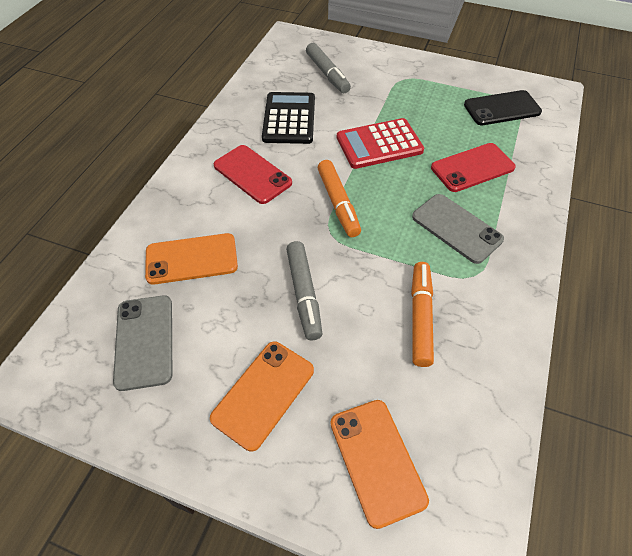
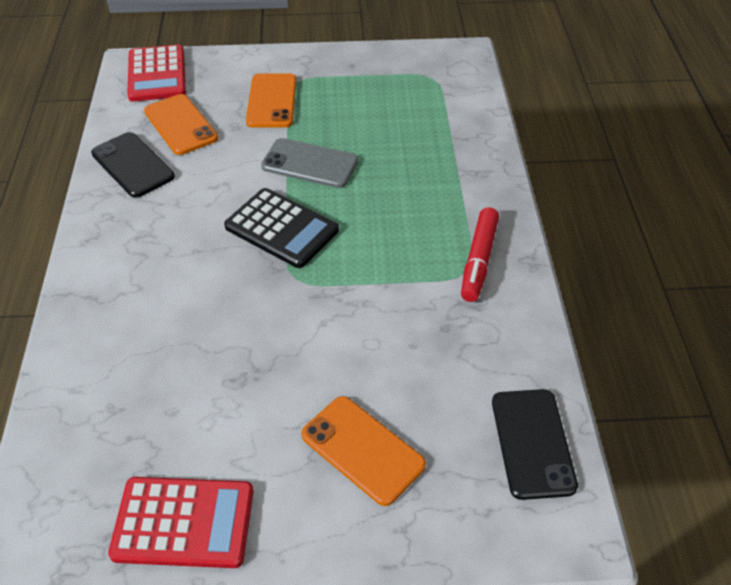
black phone: [464,90,542,125] = 1 -> [91,132,175,198] [492,389,578,500] = 2
grey marker: [286,241,323,341] [306,43,351,93] = 2 -> none = 0
grey phone: [113,295,172,391] [412,194,504,264] = 2 -> [261,138,358,188] = 1
orange marker: [318,160,361,237] [411,262,434,367] = 2 -> none = 0
red calculator: [337,118,424,169] = 1 -> [108,477,254,568] [127,44,186,102] = 2
red marker: none = 0 -> [461,207,499,302] = 1
red phone: [214,145,292,204] [431,143,516,192] = 2 -> none = 0

